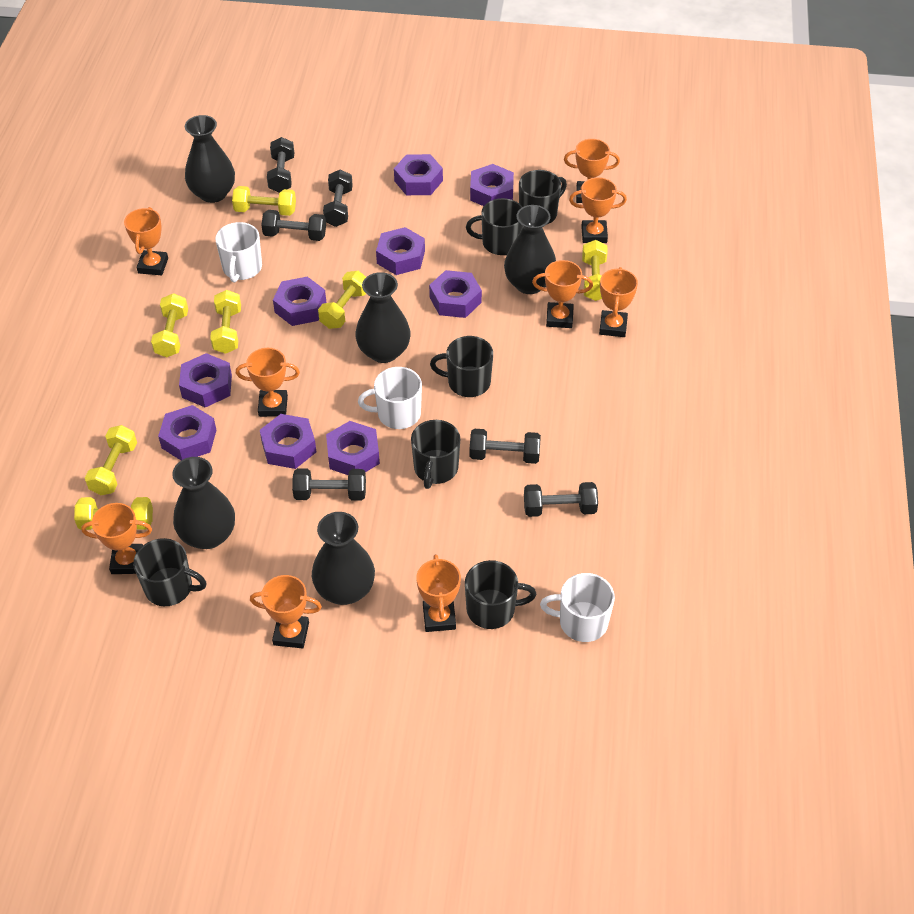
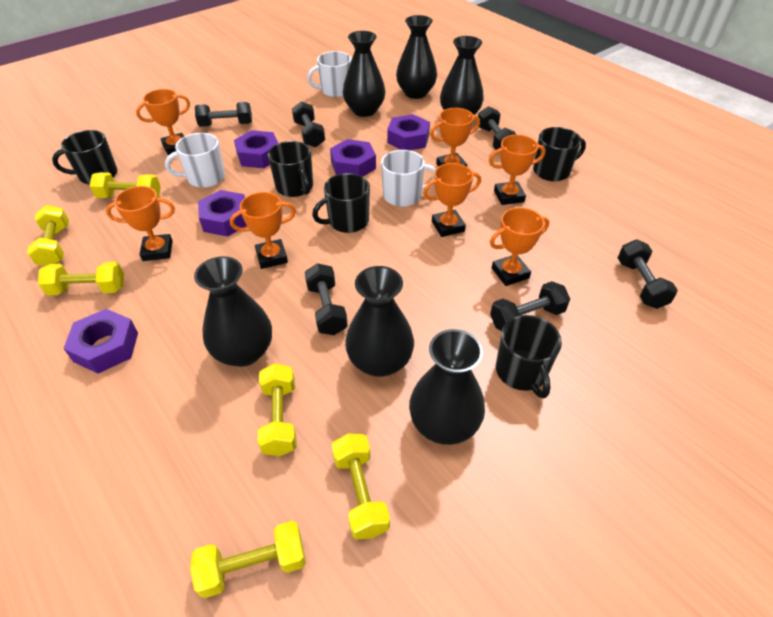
black mug: [133,538,207,606] [411,420,460,489] [430,336,493,397] [465,560,537,629] [466,198,523,255] [519,170,567,225] = 6 -> [52,130,117,185] [268,141,313,197] [312,173,370,233] [496,315,562,398] [533,127,586,181] = 5
black vase: [172,457,235,549] [185,115,235,203] [312,512,375,605] [355,272,411,363] [504,205,556,294] = 5 -> [194,256,272,367] [343,31,386,117] [345,266,414,377] [396,15,437,99] [409,329,485,445] [440,36,484,115] = 6
orange trophy: [81,503,152,574] [124,207,168,275] [236,348,300,417] [250,575,322,649] [416,554,461,632] [532,260,593,328] [564,139,620,203] [569,177,627,243] [599,267,638,337] = 9 -> [106,186,175,261] [136,89,190,155] [230,192,296,269] [423,163,481,237] [430,108,480,167] [489,135,545,205] [490,207,549,286] = 7
purple nut: [158,405,216,460] [179,353,232,408] [260,414,316,469] [273,277,326,326] [326,421,380,475] [376,227,425,275] [394,154,443,195] [429,270,482,318] [470,164,514,206] = 9 -> [63,309,138,374] [198,190,247,237] [234,130,278,168] [330,139,376,177] [387,114,430,150] = 5
yellow dumbbell: [74,497,153,530] [85,425,137,495] [151,293,188,357] [210,290,241,354] [232,186,296,216] [318,271,366,329] [582,240,608,301] = 7 -> [27,205,69,266] [38,262,124,295] [90,172,161,198] [190,521,306,598] [258,363,297,456] [332,434,390,540] = 6

